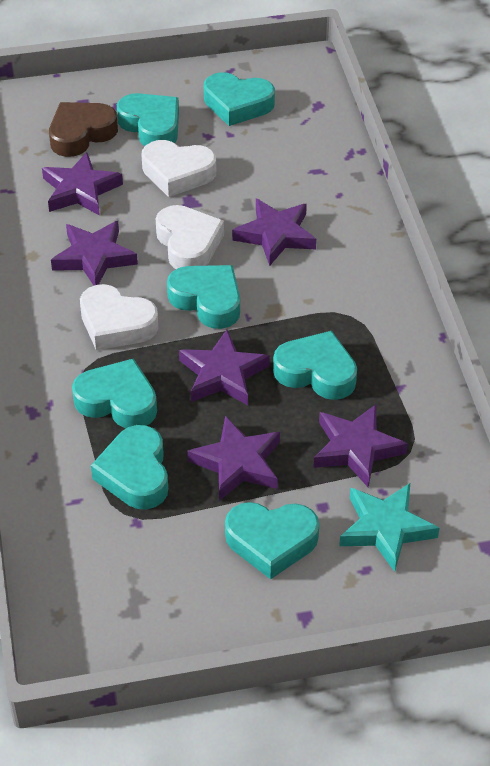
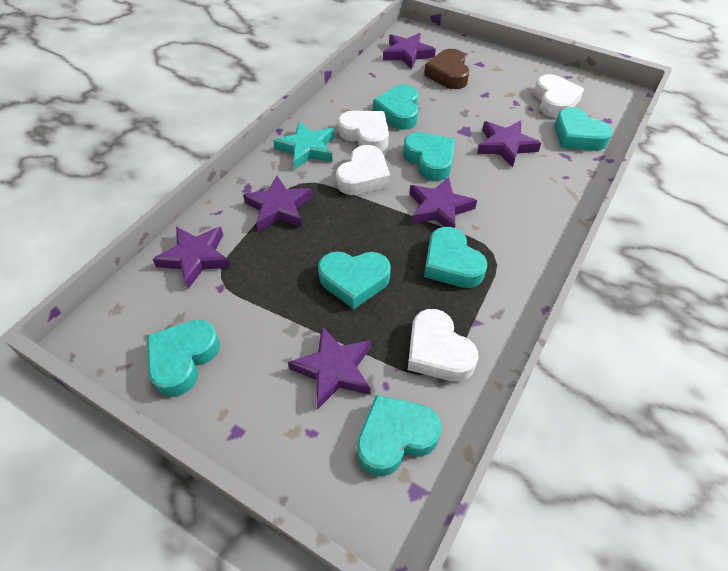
white heart: [80,284,159,350] [141,140,216,197] [156,205,224,269] = 3 -> [336,145,390,195] [338,111,389,151] [408,309,479,382] [534,74,584,118] = 4

